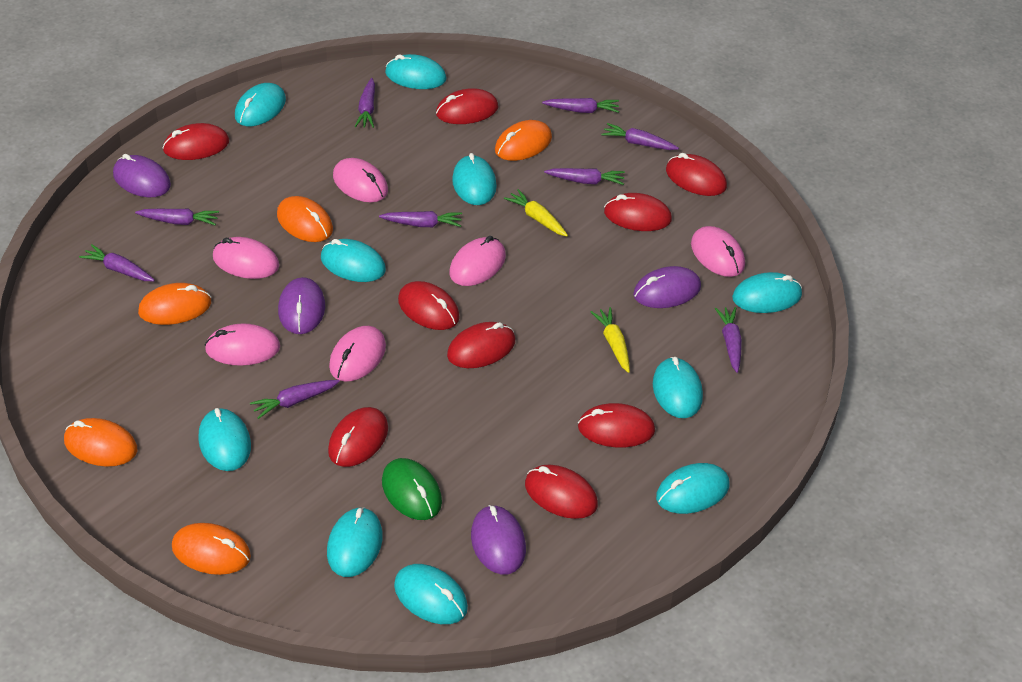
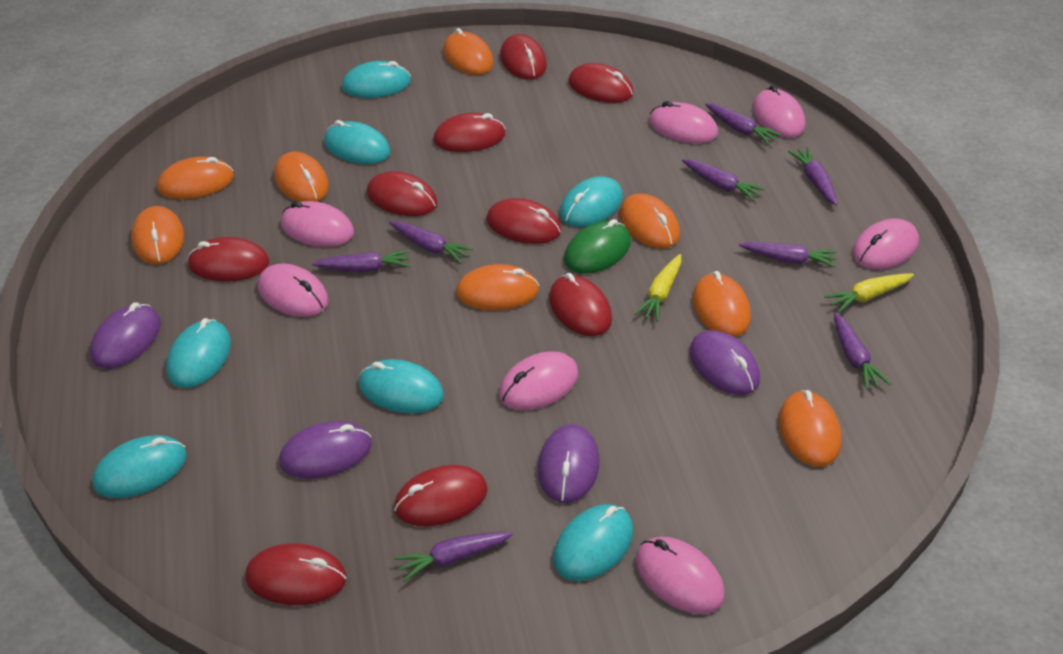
orange mouse: [64,418,137,467] [138,283,211,325] [172,523,251,575] [277,196,333,242] [495,120,552,161] = 5 -> [131,206,184,264] [157,157,234,199] [274,152,329,202] [443,28,494,75] [456,264,539,310] [619,194,680,249] [693,271,751,337] [779,390,841,467] = 8
pink mouse: [205,323,280,366] [213,237,279,279] [329,326,386,382] [333,158,388,202] [449,236,506,286] [691,226,745,277] = 6 -> [258,264,329,317] [281,201,354,247] [499,351,578,410] [635,537,725,614] [649,101,718,144] [753,85,805,138] [853,218,919,269] = 7
purple carrot: [79,244,155,281] [135,209,219,225] [250,380,340,419] [354,78,375,128] [379,211,462,227] [542,98,619,113] [544,168,625,185] [601,123,679,150] [715,307,742,373] = 9 -> [312,250,411,272] [389,221,474,263] [394,532,513,582] [682,159,765,201] [705,103,781,145] [739,241,837,267] [788,147,838,206] [834,313,891,390] = 8
turquoise mouse: [198,408,251,471] [235,83,286,126] [321,239,386,282] [327,507,383,577] [385,54,447,89] [394,564,468,624] [452,153,497,205] [653,357,703,418] [656,463,729,514] [732,272,802,313] = 10 -> [92,435,187,498] [166,318,231,388] [324,120,390,164] [342,61,411,98] [359,359,444,413] [553,504,633,581] [560,176,623,227] = 7

